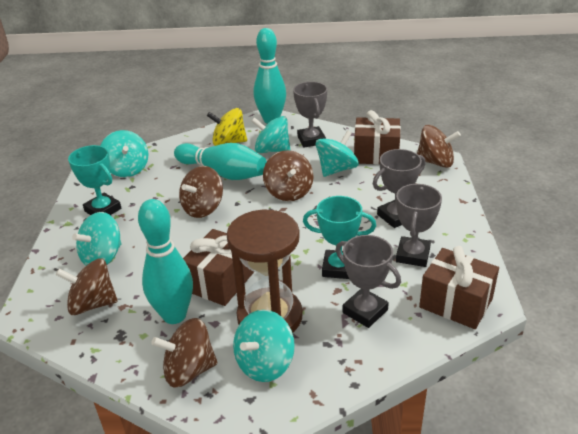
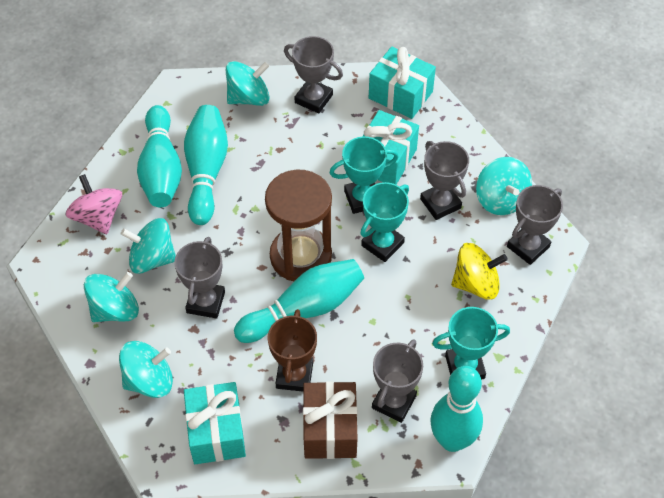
brown gift: [183,229,254,306] [354,110,401,165] [419,246,499,329] = 3 -> [303,381,358,459] = 1
brown spinning top: [56,258,118,315] [151,318,218,388] [179,166,223,218] [263,150,314,201] [417,125,461,168] = 5 -> none = 0
brown trophy: none = 0 -> [268,309,317,392] = 1
grey trophy: [293,82,327,148] [336,235,401,328] [373,149,426,228] [396,184,442,267] = 4 -> [174,237,225,319] [284,36,343,113] [372,340,423,423] [420,141,469,220] [507,185,563,265] = 5
pink spinning top: none = 0 -> [65,174,122,234] = 1
turquoise bowling pin: [138,199,193,324] [174,143,267,180] [254,28,286,124] = 3 -> [137,105,182,207] [184,105,228,225] [234,259,364,343] [430,366,483,452] = 4
turquoise gift: none = 0 -> [184,382,246,464] [363,110,419,185] [369,47,436,119] = 3
turquoise trophy: [68,145,121,215] [303,196,376,279] = 2 -> [329,136,399,214] [360,182,409,262] [432,307,510,380] = 3

